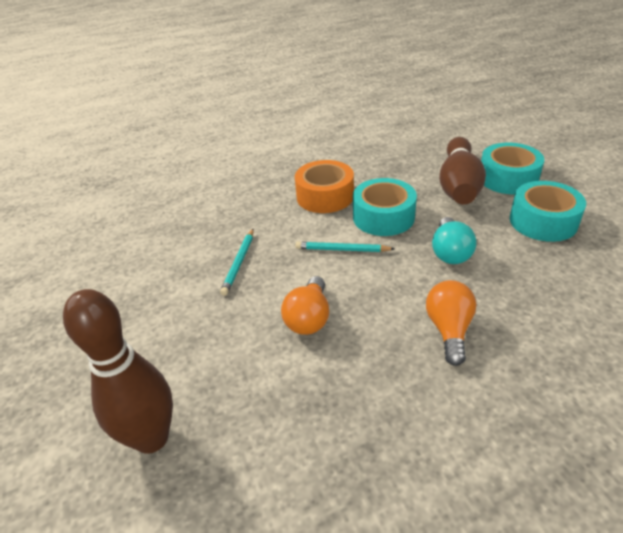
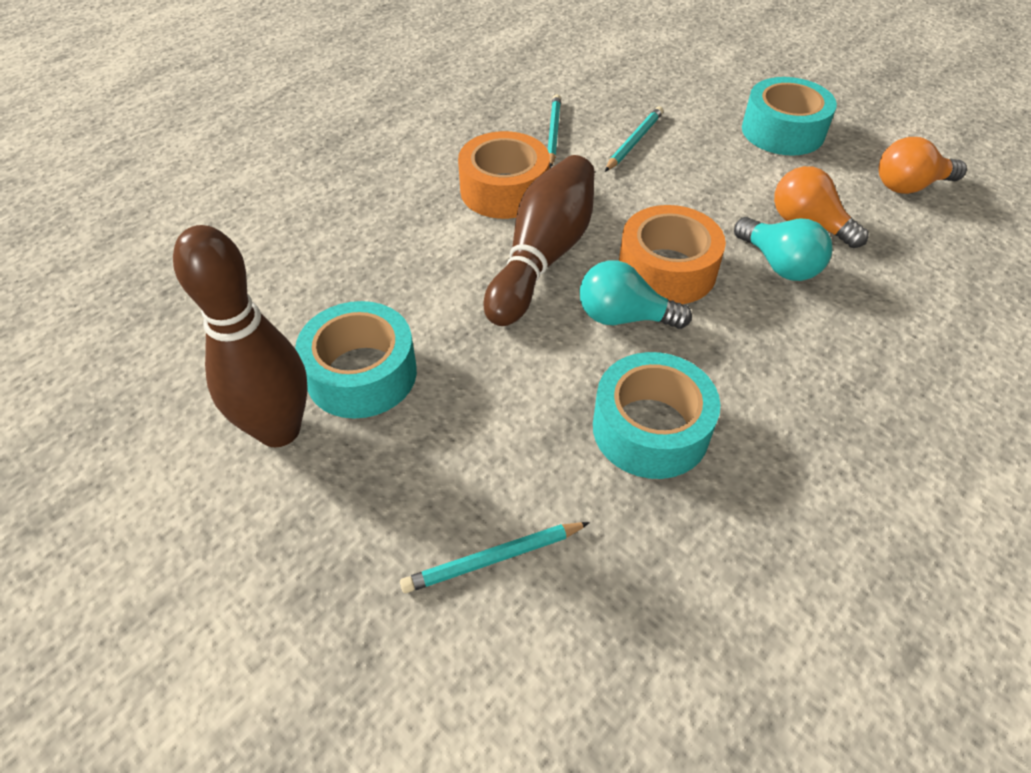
orange tape: [295,160,354,213] = 1 -> [458,131,550,219] [619,205,726,304] = 2
turquoise light bulb: [432,217,477,264] = 1 -> [580,260,692,329] [734,217,832,281] = 2
turquoise pencil: [220,229,254,296] [295,242,395,252] = 2 -> [400,522,590,593] [548,94,561,168] [605,106,663,172] = 3

